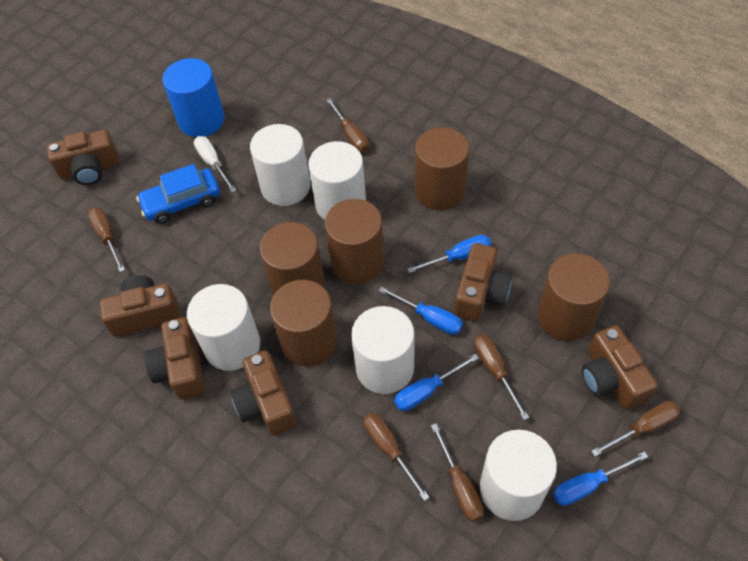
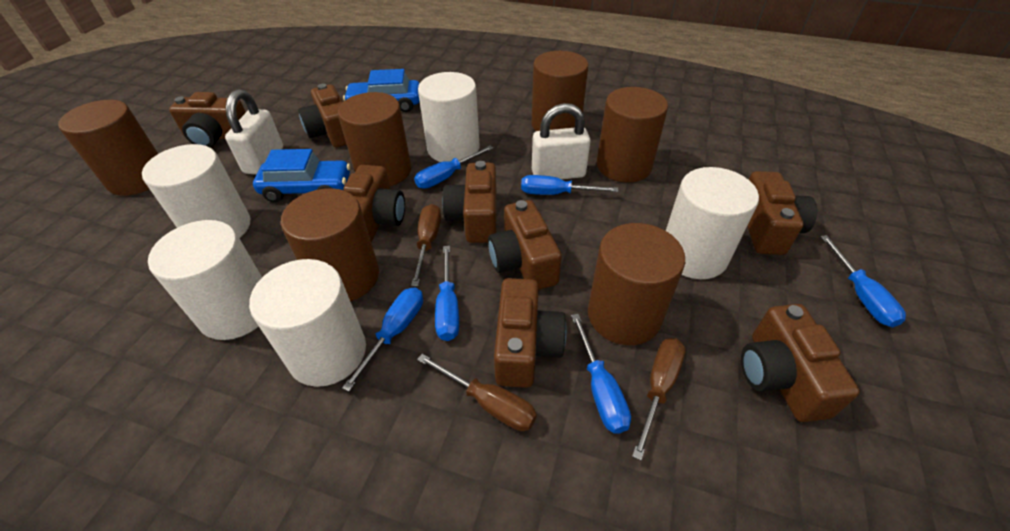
blue car: [136,164,220,224] = 1 -> [253,149,350,202] [343,69,419,112] = 2
blue cylinder: [162,58,225,137] = 1 -> none = 0
blue screwdriver: [379,286,463,335] [394,354,479,411] [407,235,491,273] [553,451,648,506] = 4 -> [342,287,423,391] [414,146,493,189] [435,246,459,341] [521,175,619,195] [571,314,631,434] [821,235,906,327] = 6
brown camera: [47,129,119,185] [100,275,180,337] [145,317,205,400] [230,350,297,435] [454,243,512,321] [582,325,658,410] = 6 -> [169,92,246,147] [298,84,347,147] [343,165,405,243] [442,161,497,243] [488,200,562,290] [494,278,567,388] [741,304,860,422] [747,171,817,255] = 8
brown cylinder: [260,222,325,296] [270,280,337,367] [325,199,384,284] [415,127,470,210] [537,253,610,341] = 5 -> [58,100,158,196] [281,188,379,301] [338,92,411,186] [532,51,588,131] [588,223,685,345] [597,87,668,183] = 6
brown screwdriver: [88,207,125,272] [326,98,369,152] [364,413,430,501] [431,423,484,522] [474,335,529,420] [591,401,681,456] = 6 -> [411,204,441,286] [417,354,537,431] [632,338,685,461] = 3
white padlock: none = 0 -> [225,89,283,175] [532,103,590,179] = 2
white screwdriver: [194,136,236,192] = 1 -> none = 0

